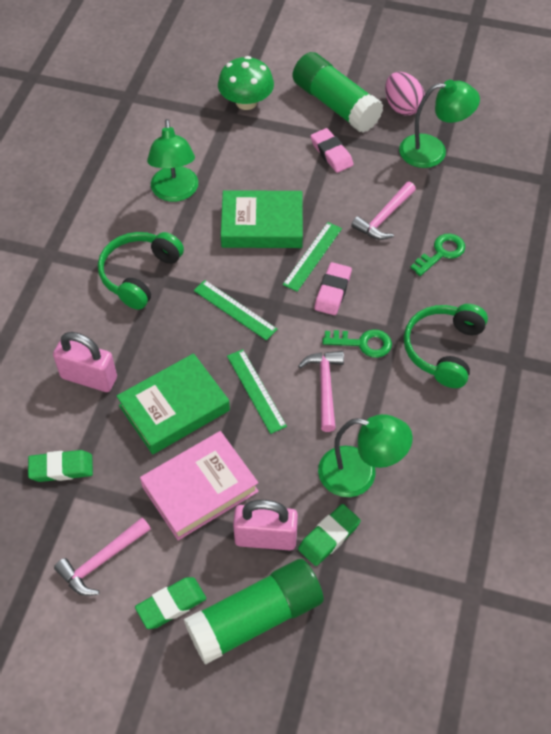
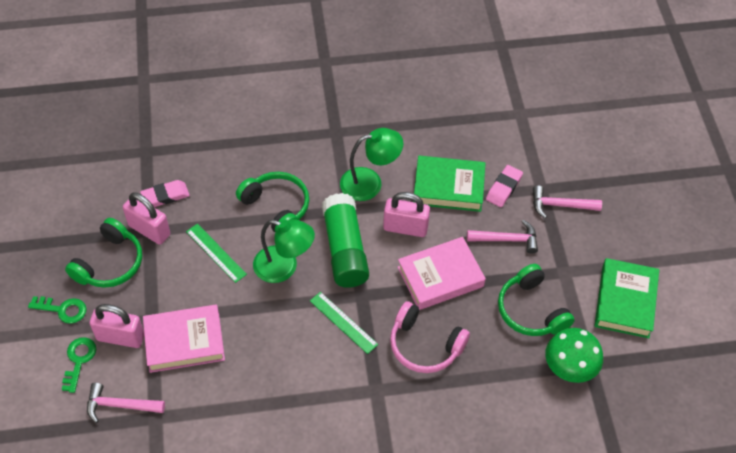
green eraser: [28,450,93,482] [135,577,206,629] [298,504,361,566] = 3 -> none = 0
green glue stick: [184,559,324,664] [293,52,383,133] = 2 -> [322,193,369,288] = 1
green headphones: [98,232,184,310] [404,304,488,388] = 2 -> [65,218,142,288] [236,172,309,232] [498,264,574,336] = 3
green lamp: [147,119,198,202] [318,414,413,497] [399,80,480,168] = 3 -> [253,219,315,283] [340,128,403,201] = 2
green ruler: [194,280,278,341] [227,349,287,434] [283,222,342,292] = 3 -> [186,224,247,283] [310,292,378,354] = 2
pink book: [140,431,259,540] = 1 -> [143,305,225,373] [398,237,486,310] = 2
pink egg: [385,72,425,115] = 1 -> none = 0
pink headphones: none = 0 -> [390,301,470,373] = 1
pink padlock: [53,332,117,392] [233,500,298,550] = 2 -> [90,304,144,348] [123,192,170,245] [383,192,430,237] = 3

